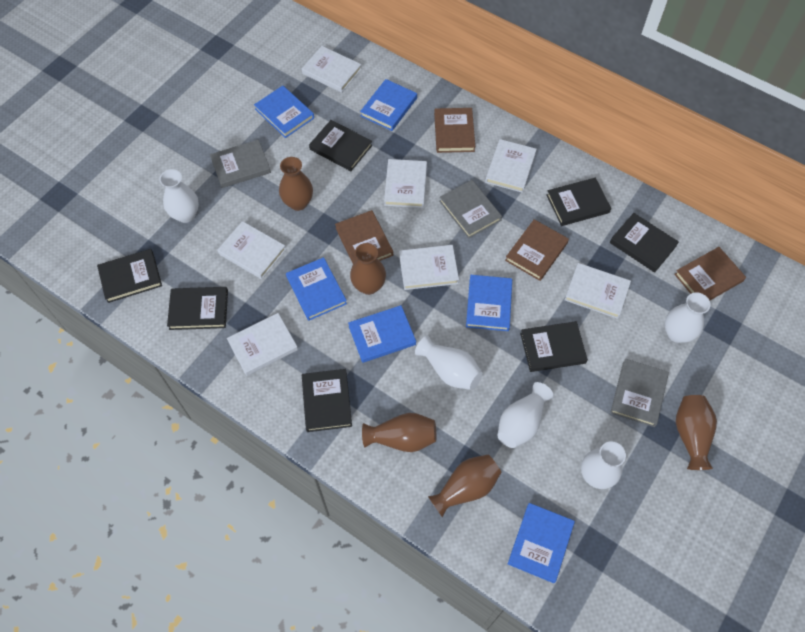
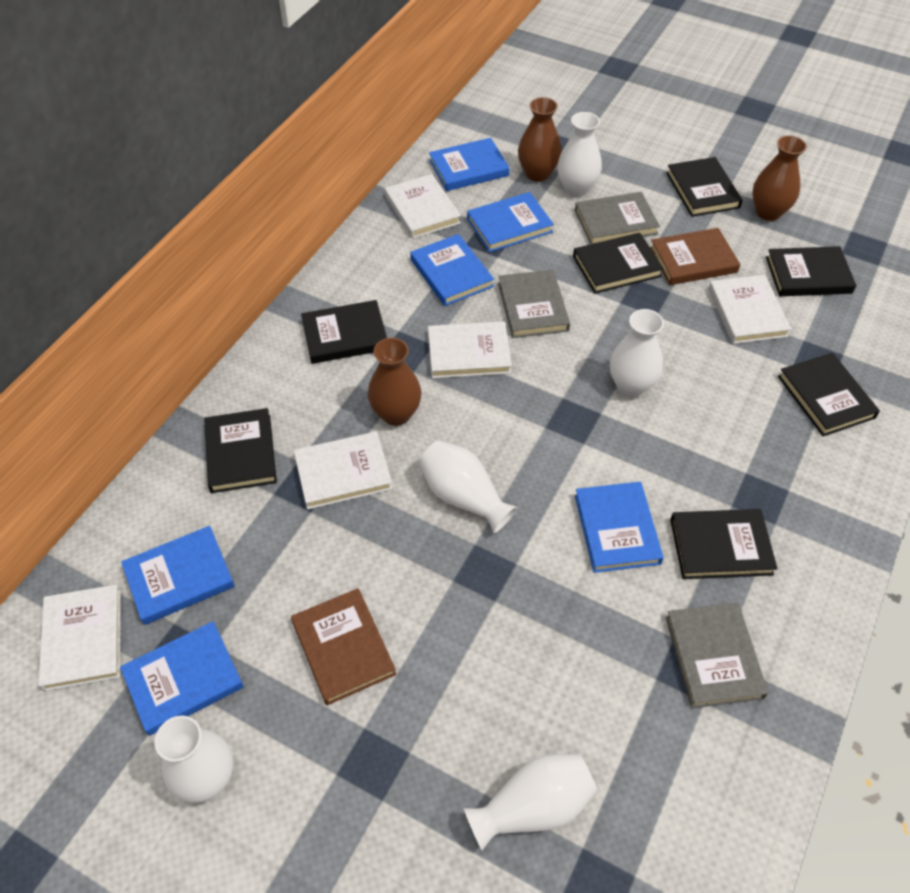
brown book: [335,210,393,264] [434,108,475,153] [505,219,569,281] [674,247,746,300] = 4 -> [291,588,396,705] [650,228,740,285] = 2
brown vase: [279,157,313,211] [350,243,386,295] [362,413,436,452] [428,454,501,517] [676,395,717,470] = 5 -> [368,338,422,426] [518,97,562,182] [752,135,807,221] = 3
white book: [217,221,286,279] [227,313,298,376] [302,46,362,93] [384,159,427,208] [399,245,459,290] [485,139,537,193] [565,263,631,319] = 7 -> [38,584,121,692] [294,431,393,510] [385,174,461,239] [428,321,512,378] [708,275,791,344] = 5

